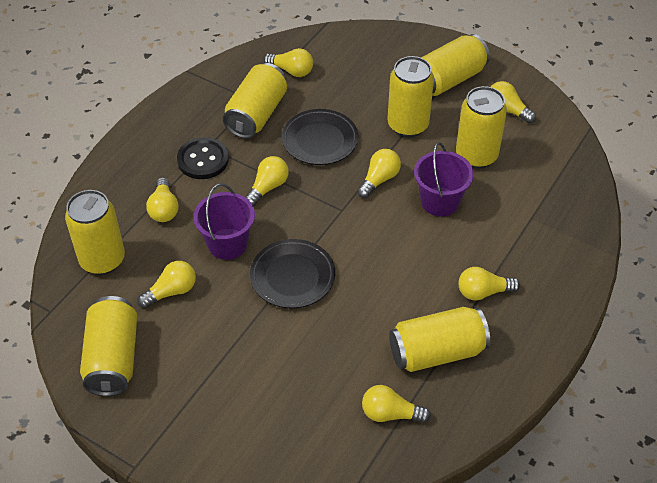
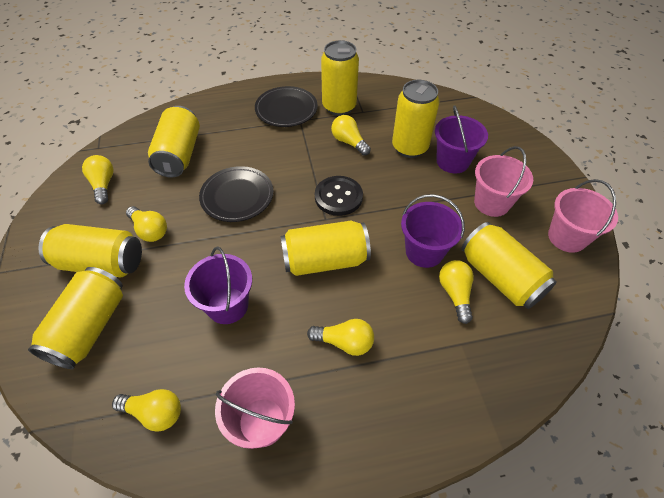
pink bucket: none = 0 -> [215,367,295,449] [474,146,533,217] [548,179,618,253] = 3
purple bucket: [193,183,255,260] [414,142,474,217] = 2 -> [184,247,252,324] [401,194,465,268] [435,105,488,173] = 3
yellow light bulb: [137,261,196,308] [146,177,179,222] [245,156,289,206] [263,48,313,77] [357,149,401,198] [362,385,431,423] [458,267,520,301] [491,81,536,123] = 8 -> [82,155,114,204] [112,389,181,432] [126,206,167,242] [307,319,374,356] [331,115,371,156] [439,260,474,324] = 6

